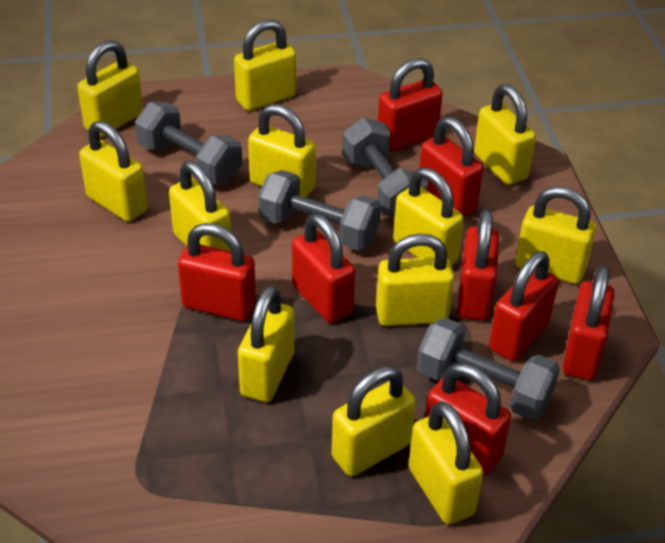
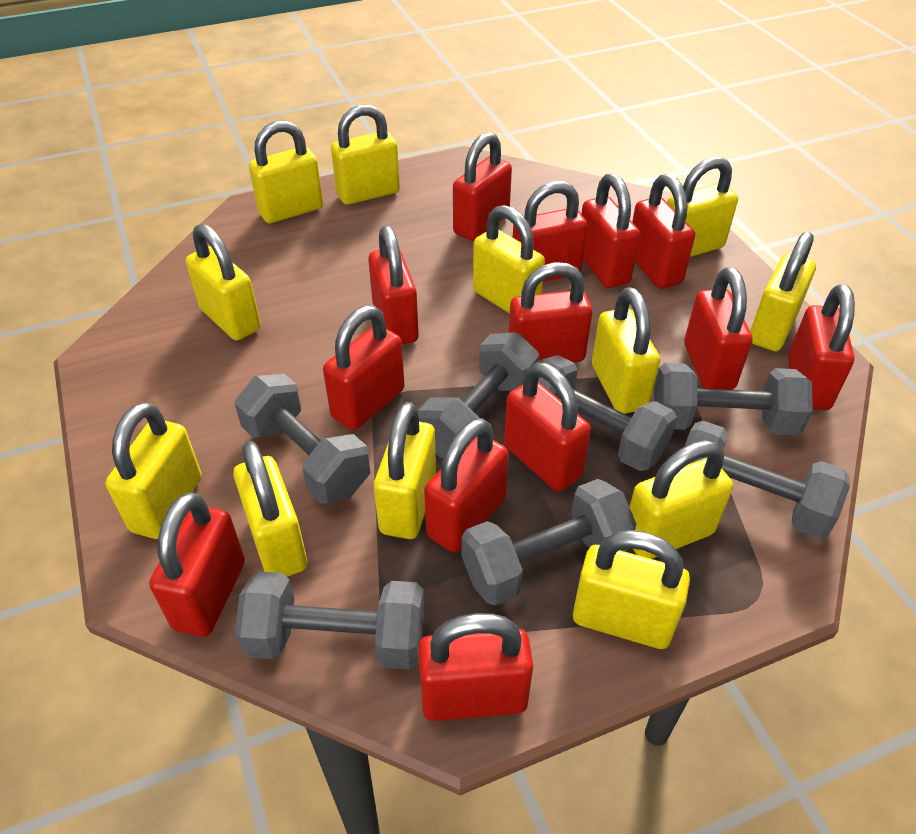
grey dumbbell: [135,102,242,185] [258,170,381,250] [342,118,428,217] [417,318,560,420] = 4 -> [235,374,370,503] [235,571,425,670] [418,332,539,458] [461,479,636,606] [538,355,677,471] [654,363,813,436] [684,421,850,539] = 7
red padlock: [178,223,256,321] [292,214,355,323] [378,58,443,151] [419,117,483,217] [425,363,511,475] [457,209,499,321] [489,251,559,361] [562,266,615,380] = 8 -> [149,492,245,637] [323,306,405,430] [368,226,419,344] [418,613,533,721] [424,418,509,552] [453,132,512,241] [504,362,591,491] [509,262,592,362] [513,181,587,282] [581,173,640,288] [632,174,695,289] [684,267,753,390] [788,284,855,410] = 13

